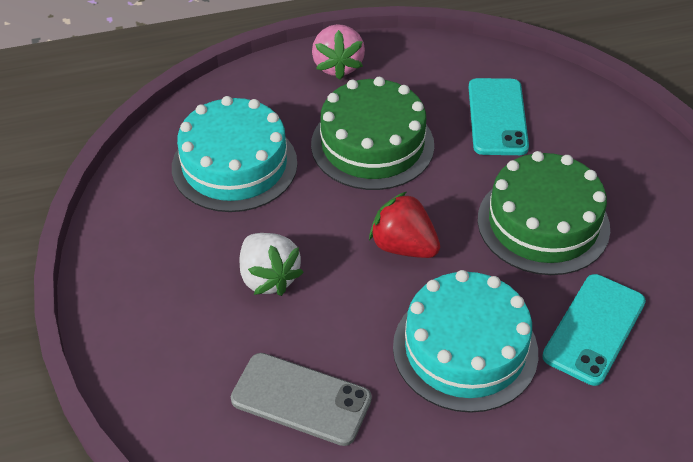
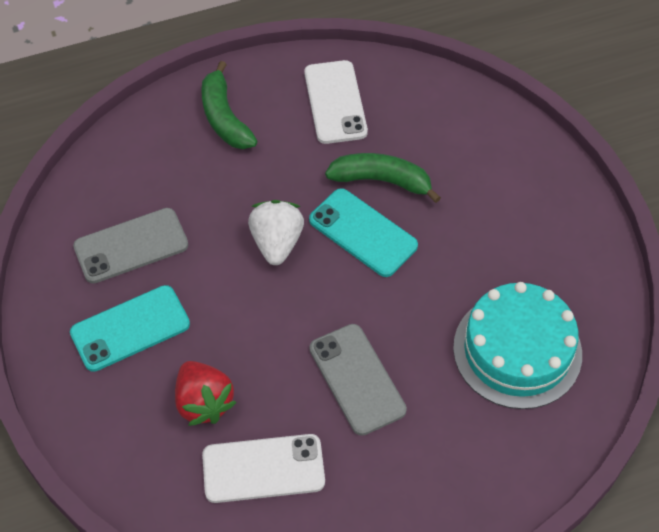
green banana: none = 0 -> [201,61,257,149] [325,153,441,203] = 2
green cake: [311,77,434,190] [478,151,610,275] = 2 -> none = 0
grey phone: [231,353,372,446] = 1 -> [73,208,188,283] [310,324,407,436] = 2
pink strawberry: [312,24,365,80] = 1 -> none = 0
turquoise cake: [172,96,297,212] [393,270,538,413] = 2 -> [453,282,582,409] = 1
white phone: none = 0 -> [202,434,325,503] [304,60,368,144] = 2

